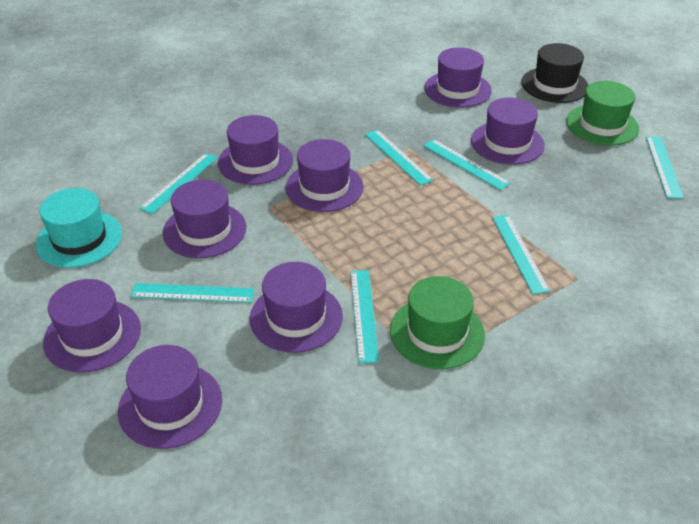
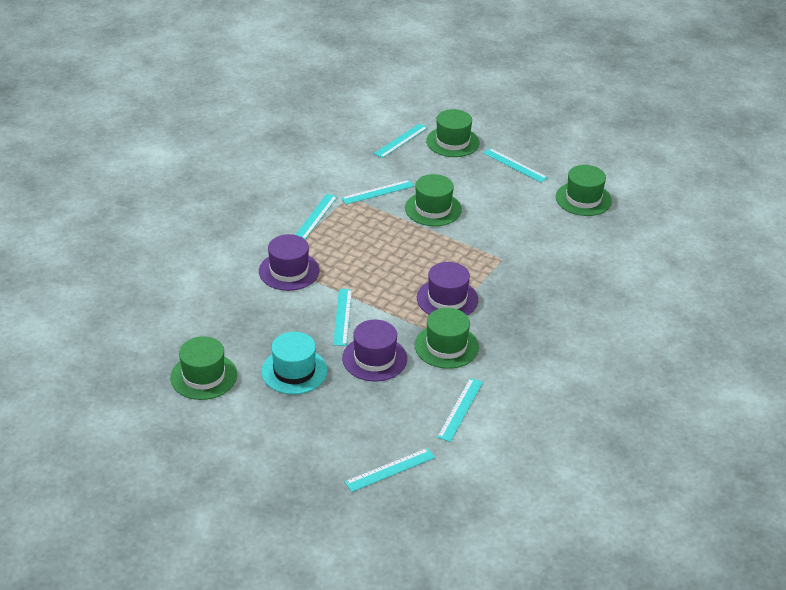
black hat: [521,43,589,103] = 1 -> none = 0
green hat: [390,276,485,369] [566,81,639,146] = 2 -> [170,336,237,400] [405,174,462,226] [415,308,479,369] [426,109,480,157] [556,165,612,216] = 5
purple hat: [43,279,141,373] [118,345,222,449] [163,180,246,258] [218,115,293,185] [250,262,343,353] [285,139,363,212] [424,47,492,108] [471,98,545,165] = 8 -> [259,234,320,291] [342,320,407,382] [417,262,478,315] = 3

